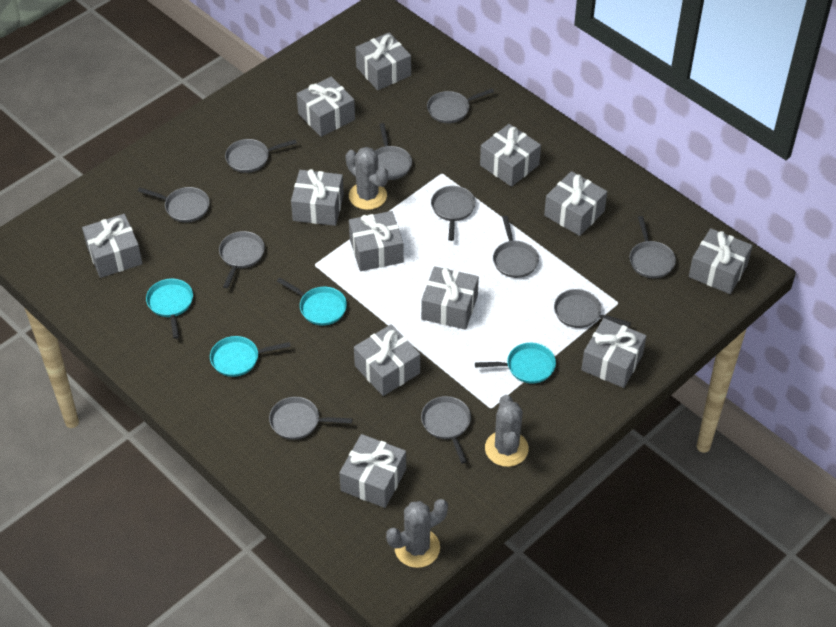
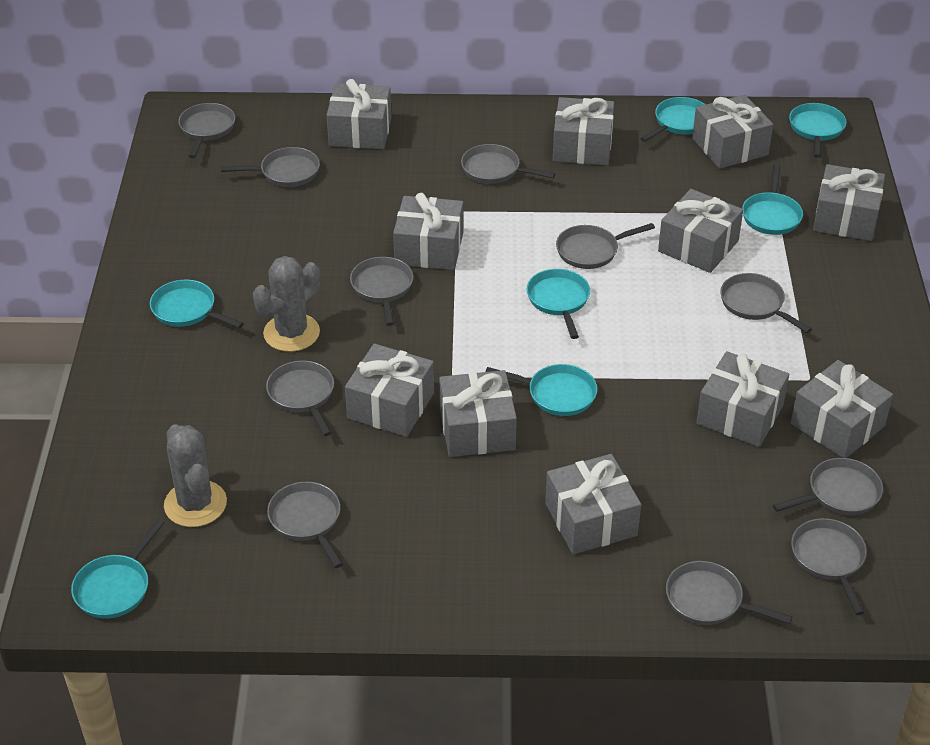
grey cactus: [346,147,388,210] [386,499,448,568] [485,395,529,467] = 3 -> [164,424,227,527] [253,256,320,352] = 2
grey gift: [82,214,143,278] [291,169,344,226] [297,77,355,137] [339,434,406,508] [349,211,404,271] [354,324,420,396] [355,32,411,90] [421,266,479,330] [480,124,541,187] [544,171,607,236] [581,318,646,388] [689,228,753,294] = 12 -> [326,79,392,149] [345,344,434,437] [393,193,463,270] [439,370,517,457] [545,454,641,554] [553,97,614,165] [658,189,743,273] [692,95,773,169] [696,351,789,447] [791,360,893,458] [813,164,885,241] = 11
turquoise pan: [146,279,193,339] [210,336,291,377] [277,278,347,326] [475,343,556,384] = 4 -> [71,519,165,619] [150,280,244,328] [486,364,597,416] [526,269,590,339] [640,97,706,142] [742,164,803,235] [789,103,847,158] = 7

